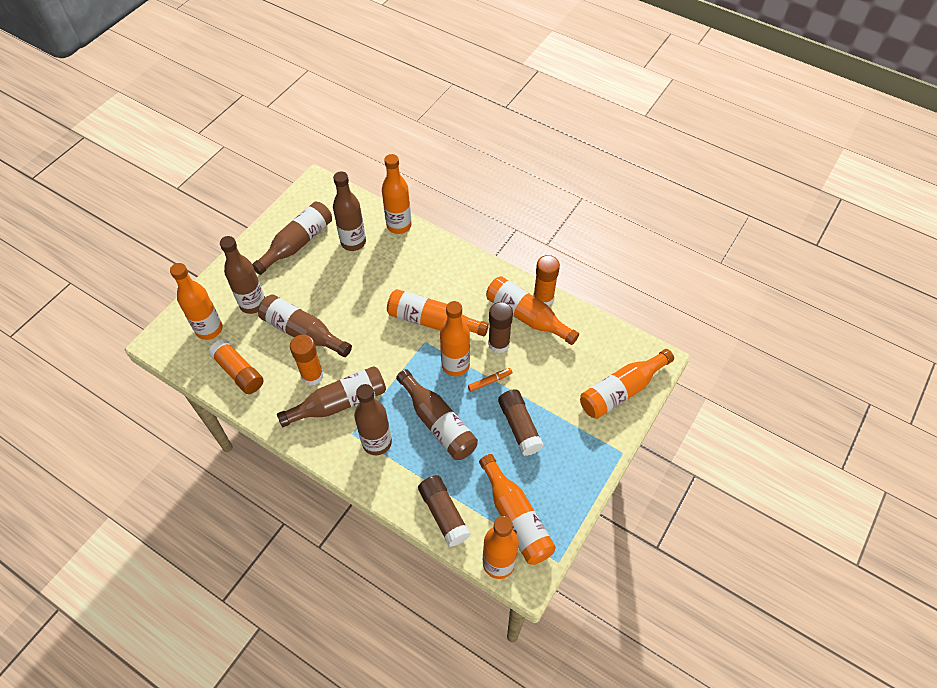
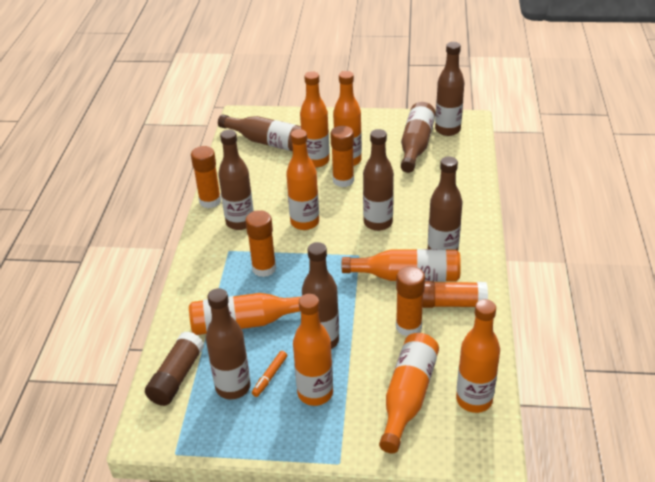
brown bottle: [220,236,265,314] [252,201,332,275] [258,294,352,357] [277,366,386,427] [333,171,366,251] [354,384,392,455] [396,369,478,460] = 7 -> [206,288,251,399] [218,114,301,151] [218,130,254,230] [302,242,339,349] [363,129,394,231] [401,102,436,173] [428,156,463,251] [435,42,465,136] = 8
brown glue stick: [418,475,471,547] [488,302,513,353] [498,389,544,456] = 3 -> [145,331,204,406] = 1
orange glue stick: [209,339,263,394] [290,335,324,385] [533,255,560,306] = 3 -> [191,146,221,208] [245,210,276,277] [330,126,354,187] [396,266,425,336] [422,281,488,308] = 5

